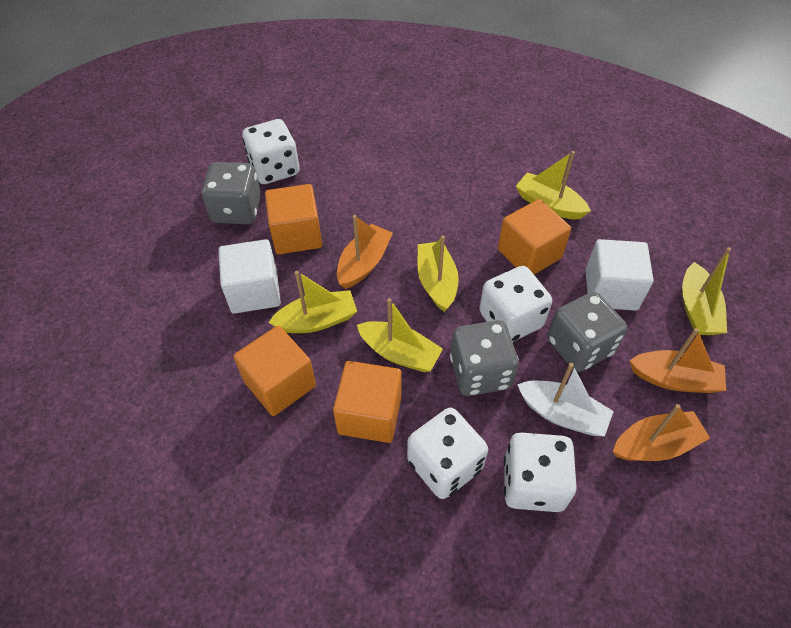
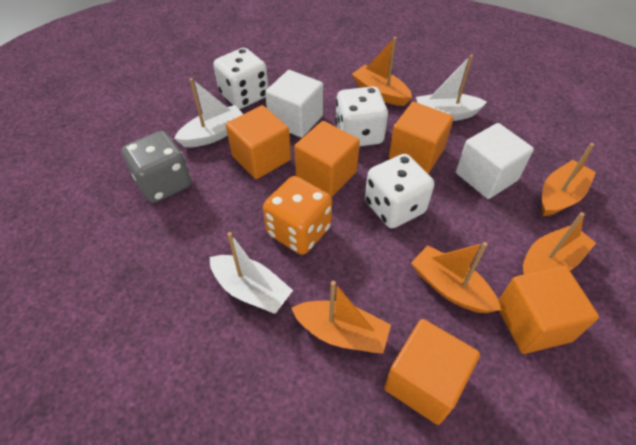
grey dice: [202,162,261,224] [450,320,519,396] [547,292,627,372] = 3 -> [122,131,191,203] = 1
orange boat: [337,215,393,289] [613,404,710,461] [629,328,726,393] = 3 -> [291,281,391,354] [352,37,412,106] [411,242,501,313] [523,212,596,275] [541,143,596,216] = 5
orange cube: [234,326,316,416] [265,184,322,254] [333,361,402,443] [498,199,571,274] = 4 -> [226,105,291,179] [294,121,360,197] [384,319,480,425] [388,102,454,173] [498,266,599,354] = 5
orange dice: none = 0 -> [263,176,332,255] = 1
white boat: [517,363,614,437] = 1 -> [174,78,243,147] [210,232,293,314] [416,55,487,121] = 3
white dice: [242,119,300,184] [407,408,488,499] [479,266,552,342] [504,433,577,512] = 4 -> [213,48,269,109] [335,86,388,146] [365,154,434,228] = 3
yellow boat: [268,271,357,333] [357,298,443,372] [418,235,459,312] [516,151,591,219] [682,247,731,335] = 5 -> none = 0

